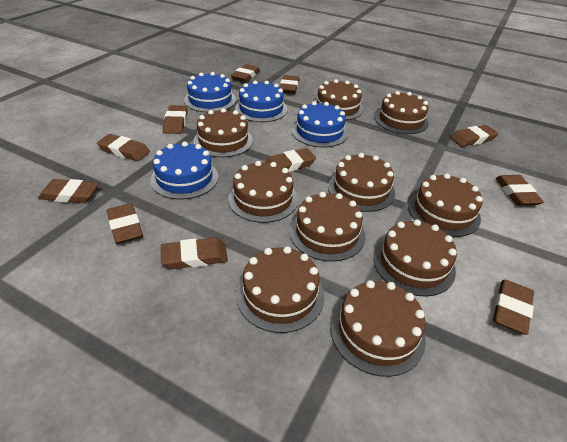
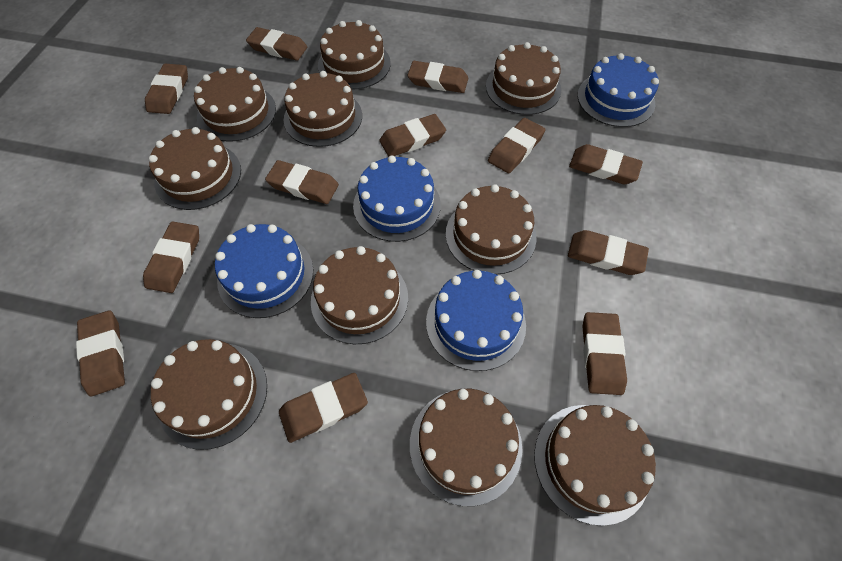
brown eraser: [38,179,99,203] [97,134,150,161] [107,203,143,244] [161,238,228,269] [163,105,188,134] [231,64,260,82] [265,148,316,172] [280,75,300,94] [450,125,499,147] [493,280,534,335] [496,175,544,206] = 11 -> [76,311,125,397] [143,221,199,293] [145,64,188,114] [246,27,307,61] [265,160,339,204] [279,373,368,443] [379,114,446,157] [407,61,469,93] [488,118,545,173] [568,230,649,275] [569,144,643,184] [582,312,627,395] = 12

